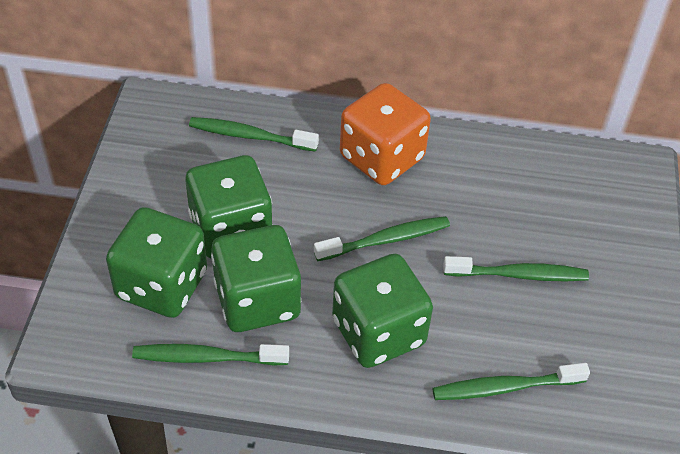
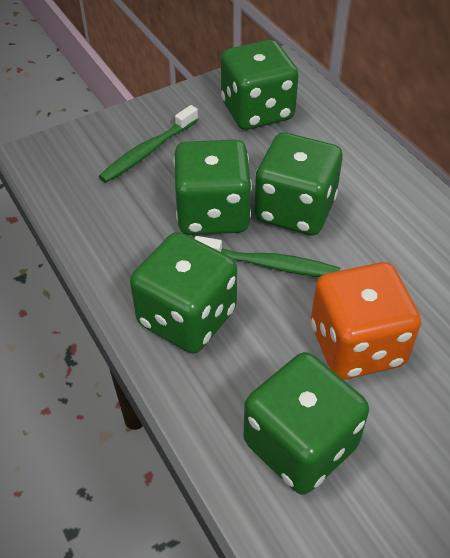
green dice: [106,207,207,318] [185,155,272,259] [211,225,301,332] [332,254,433,368] = 4 -> [130,232,237,353] [173,140,252,235] [221,40,298,130] [244,352,369,495] [254,133,342,236] = 5
green toothbrush: [132,344,289,366] [189,117,319,152] [314,216,450,261] [432,363,590,400] [443,256,589,281] = 5 -> [99,105,198,183] [194,236,340,277] = 2

